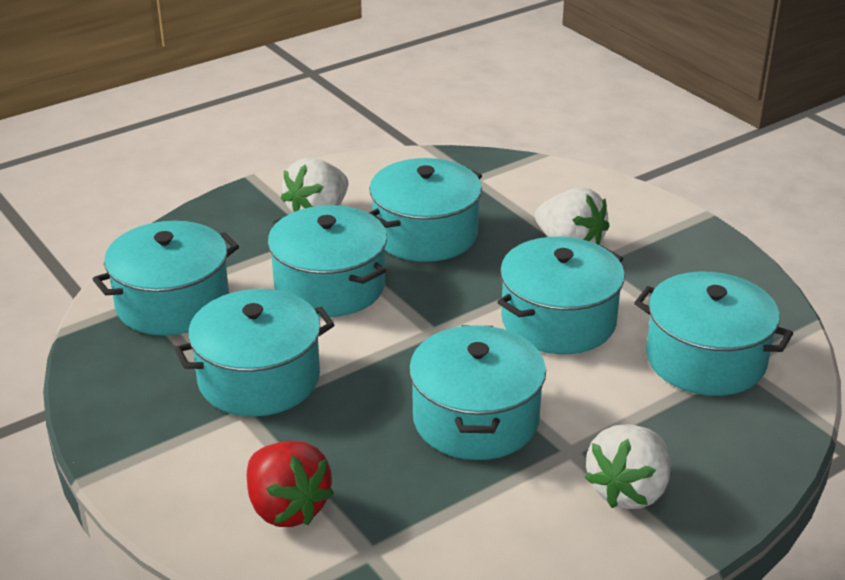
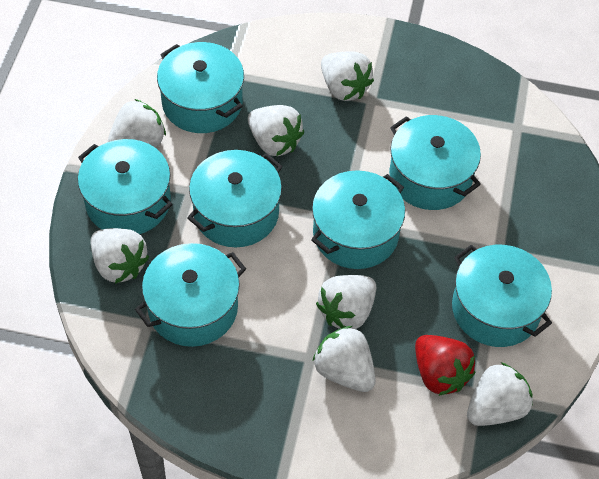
white strawberry: [280,157,348,213] [535,187,610,245] [585,424,671,509] = 3 -> [91,228,149,284] [107,99,166,147] [248,105,304,156] [313,326,376,392] [316,275,376,329] [321,51,374,101] [467,362,533,426] = 7

